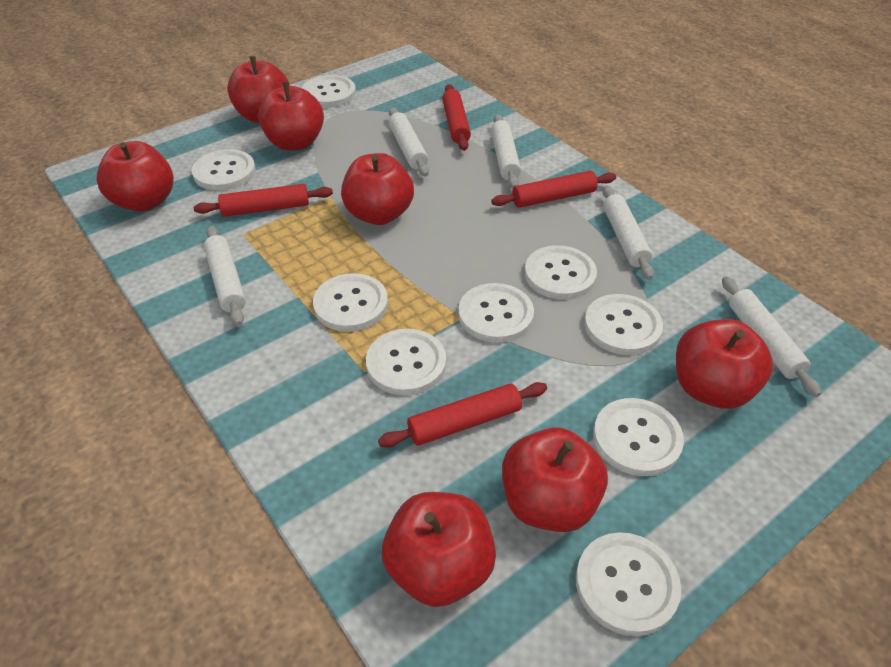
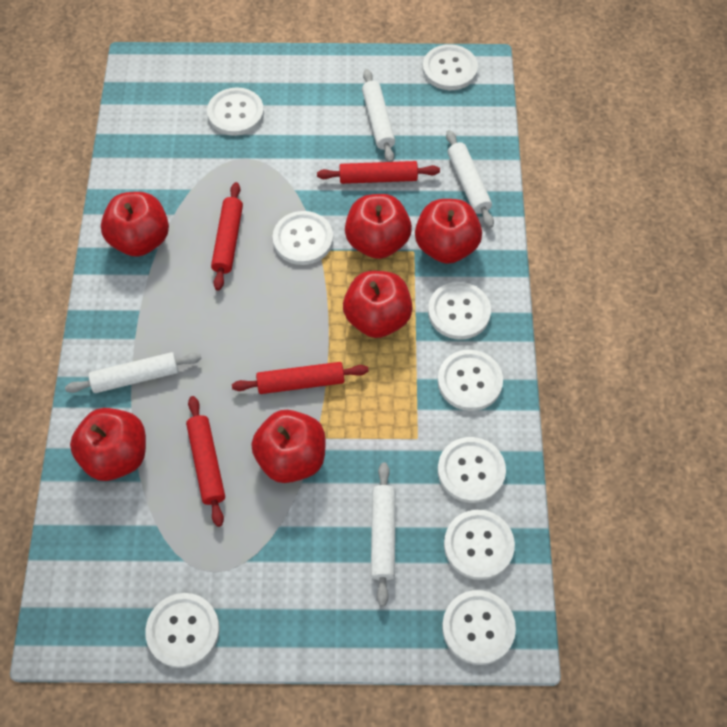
red apple: [97,141,174,212] [227,56,290,123] [258,82,324,151] [341,153,414,225] [382,492,496,607] [502,427,608,532] [676,319,773,409] = 7 -> [70,408,146,481] [101,192,169,257] [251,410,326,483] [343,271,413,338] [345,194,412,259] [415,199,482,264] = 6
white rolling pin: [204,226,246,326] [389,107,429,177] [491,114,521,188] [603,185,654,280] [722,276,821,397] = 5 -> [65,352,202,393] [362,69,395,162] [371,462,395,606] [446,130,494,228] = 4

